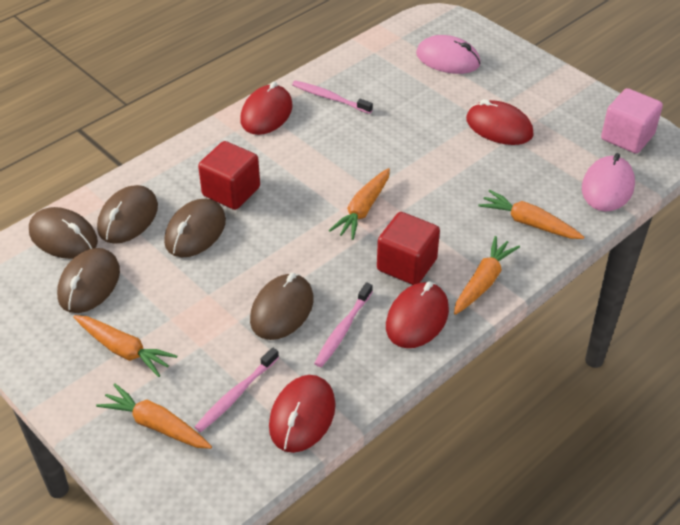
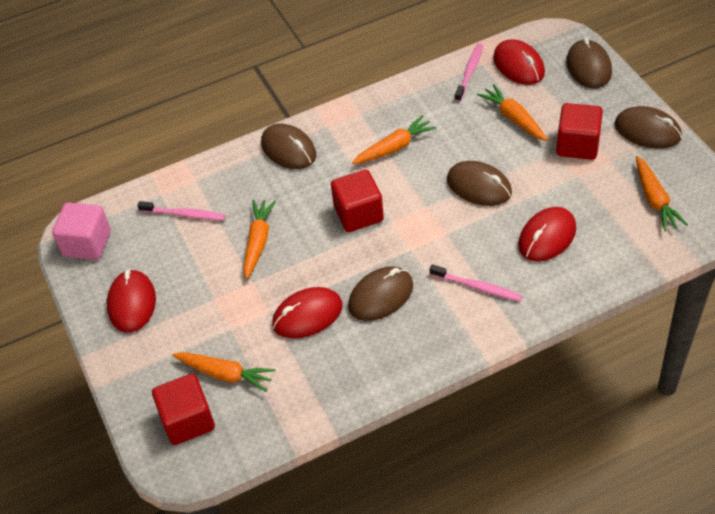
pink mouse: [416,35,481,74] [582,153,635,212] = 2 -> none = 0
red cube: [198,141,260,210] [377,212,440,285] = 2 -> [152,374,215,445] [331,170,384,232] [556,103,603,160] = 3

